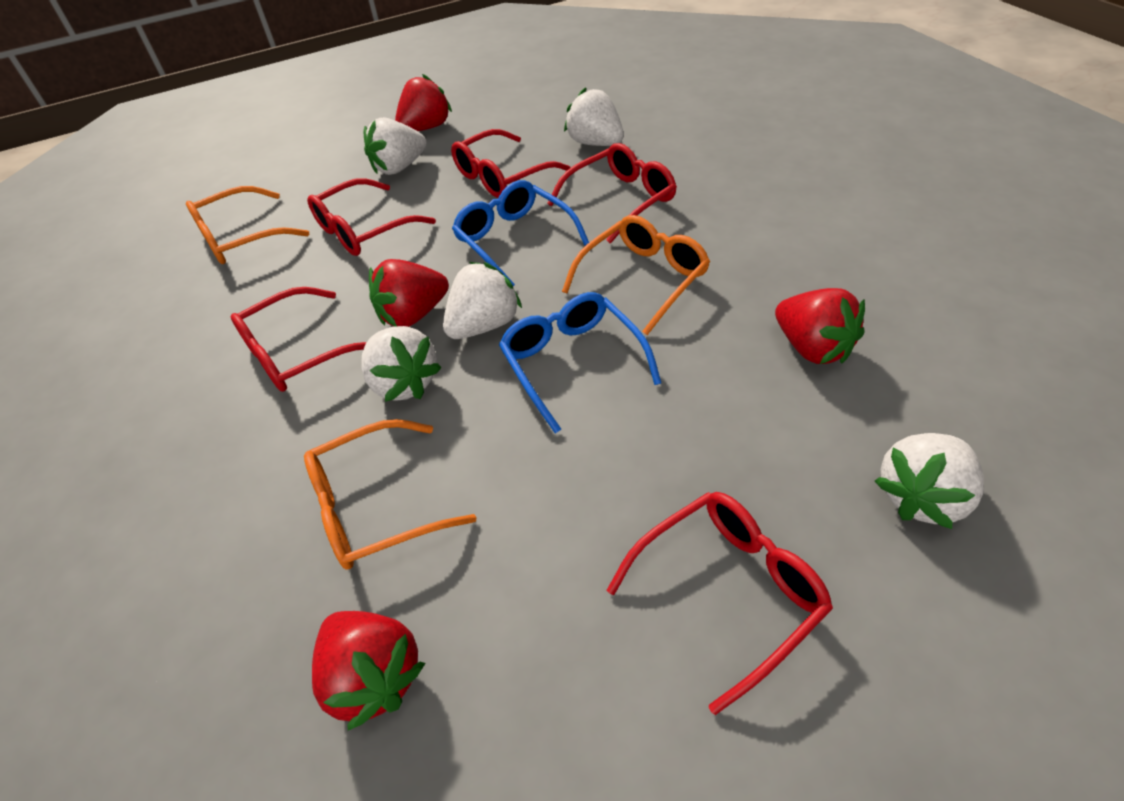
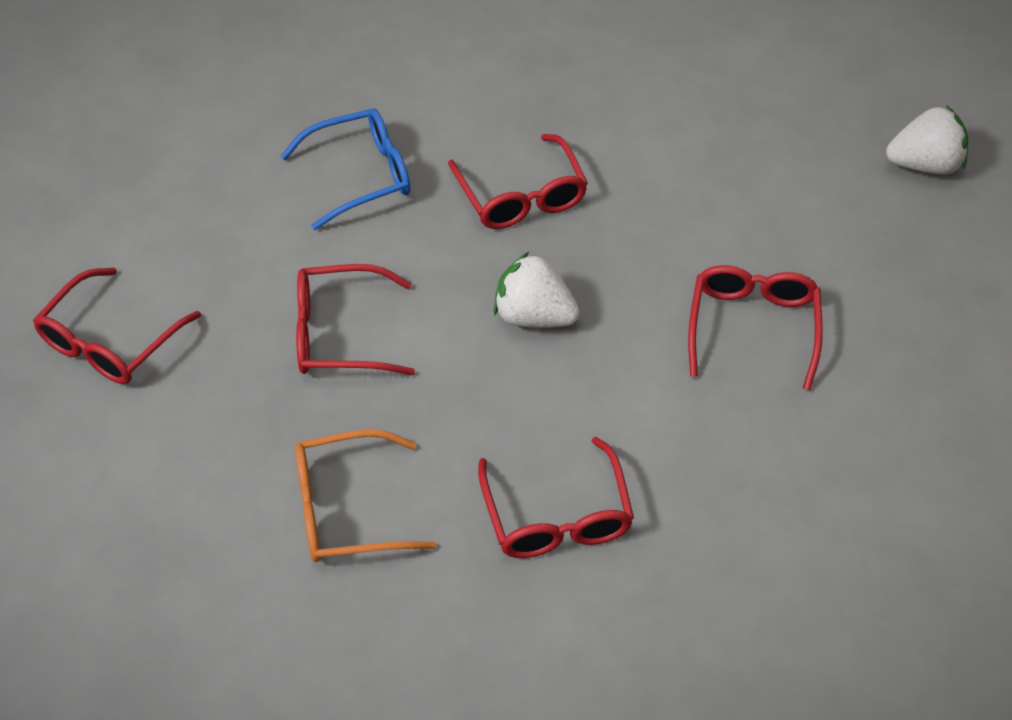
blue glasses: [452,180,589,286] [499,292,661,433] = 2 -> [280,108,411,230] = 1
orange glasses: [186,186,309,264] [304,419,476,569] [562,215,710,335] = 3 -> [295,429,436,562] = 1
red strawberry: [312,611,425,730] [369,259,449,327] [395,74,452,131] [775,288,865,364] = 4 -> none = 0
white strawberry: [361,326,442,402] [364,117,427,175] [443,262,522,339] [564,87,624,146] [875,433,984,529] = 5 -> [494,252,579,328] [886,105,968,174] = 2

